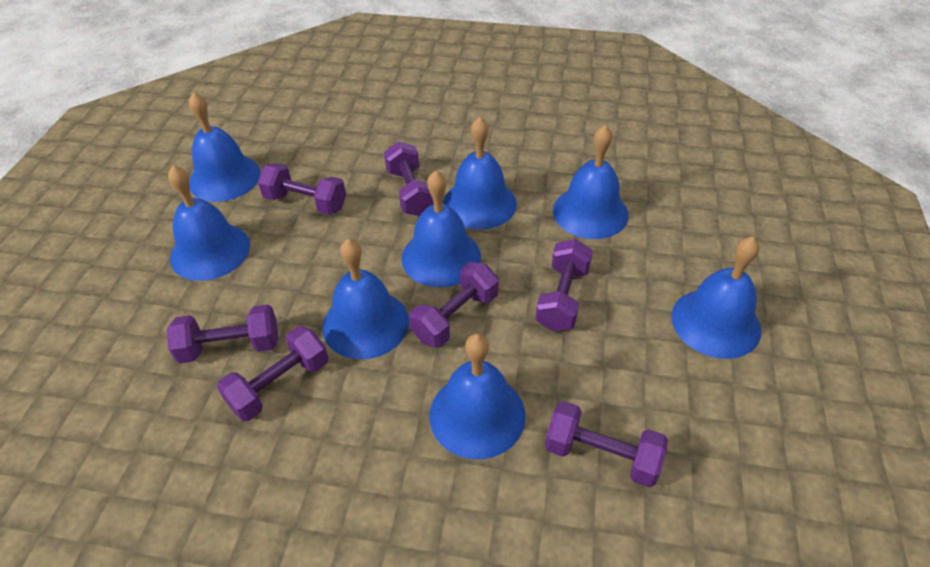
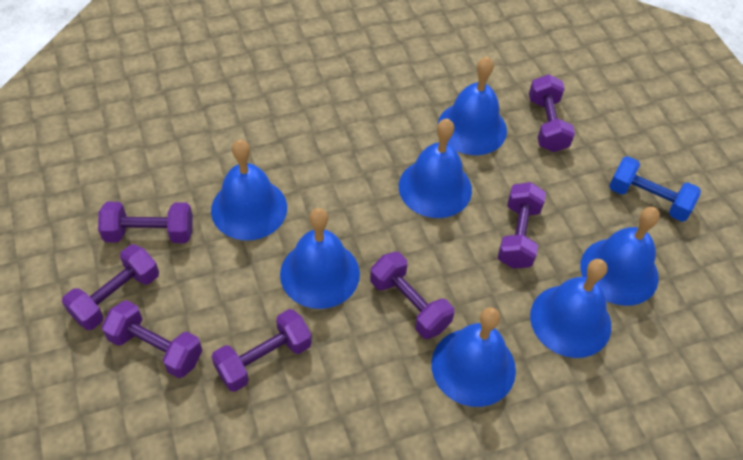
blue bell: [168,165,250,281] [189,92,261,202] [322,239,409,360] [402,171,481,287] [429,334,526,459] [443,117,517,230] [553,125,629,239] [671,237,761,359] = 8 -> [211,140,287,240] [280,208,360,309] [399,119,472,218] [431,307,516,407] [437,56,507,155] [530,259,611,358] [580,207,660,306] = 7
blue dumbbell: none = 0 -> [609,156,701,222] = 1

